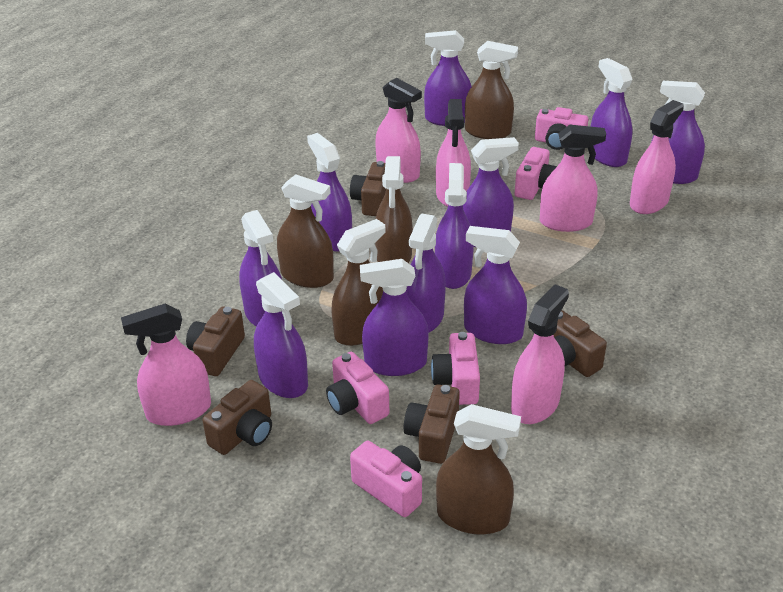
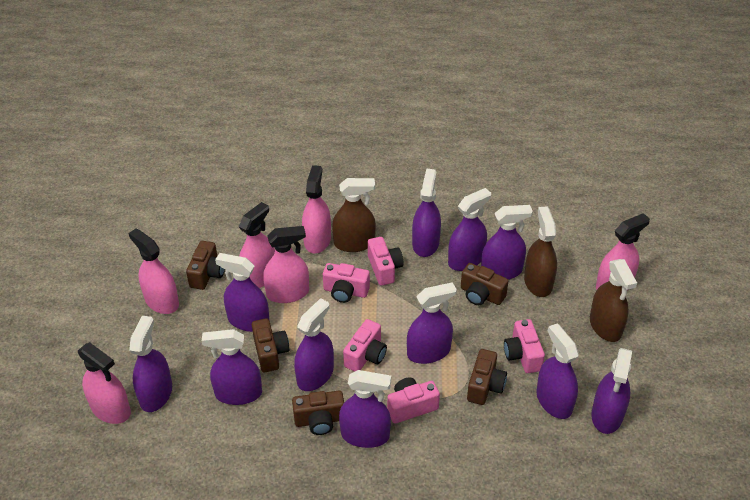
brown spray bottle: [277,174,334,288] [331,219,385,346] [375,156,413,263] [436,404,521,534] [465,41,518,139] = 5 -> [332,178,376,252] [524,206,557,297] [590,259,637,342] = 3

